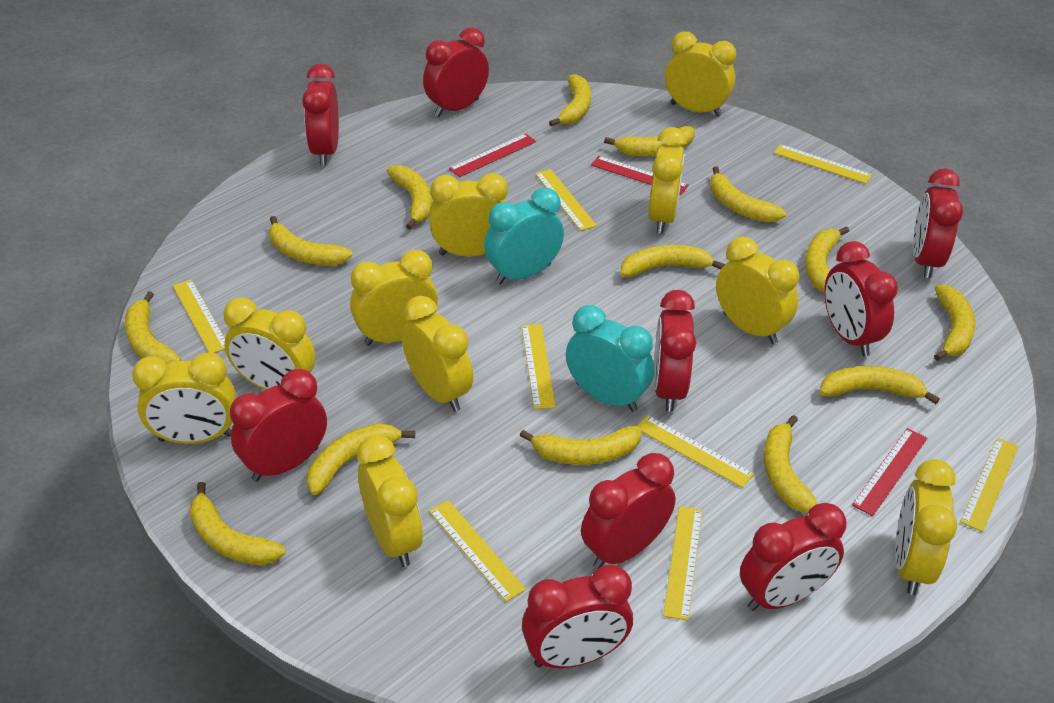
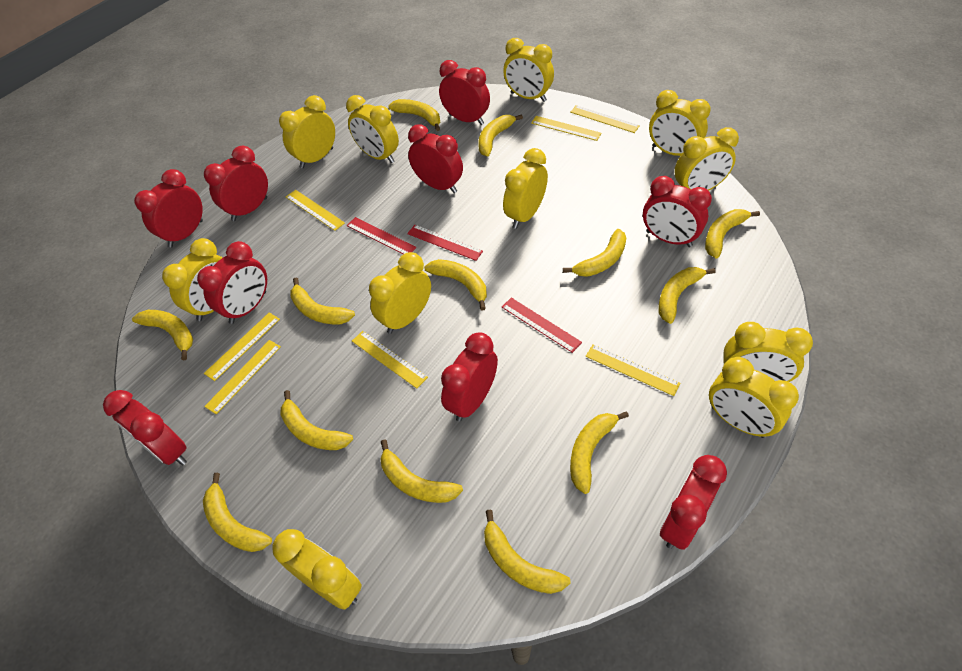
turquoise clock: [484,188,564,285] [566,305,654,412] = 2 -> none = 0
yellow banana: [125,291,181,363] [189,482,286,565] [269,216,353,265] [307,423,415,495] [387,165,432,230] [519,426,642,465] [549,74,591,127] [604,126,695,156] [620,245,725,277] [710,166,786,222] [764,415,818,513] [805,226,849,292] [820,366,940,404] [934,285,975,361] = 14 -> [132,310,193,361] [203,473,272,552] [280,390,353,450] [290,278,355,324] [380,439,463,503] [388,99,440,131] [424,259,487,310] [478,114,523,157] [484,509,571,594] [563,229,626,277] [570,411,629,494] [658,267,715,324] [705,209,760,259] = 13
yellow clock: [132,352,236,444] [224,297,315,390] [350,250,438,346] [357,435,423,567] [402,296,473,412] [429,173,508,257] [648,127,687,234] [665,32,736,117] [716,237,799,344] [895,459,957,595] = 10 -> [162,238,223,321] [272,529,362,610] [279,95,335,168] [346,95,399,163] [369,252,431,334] [503,38,554,102] [503,148,548,229] [649,90,711,156] [674,127,739,191] [709,357,799,438] [724,322,813,382] = 11
yellow ruler: [173,279,225,353] [429,500,526,602] [521,324,556,409] [535,169,597,231] [637,415,754,488] [663,506,702,621] [774,144,872,184] [960,438,1019,532] = 8 -> [204,312,280,381] [204,340,281,414] [286,190,345,231] [352,331,428,389] [531,116,602,141] [570,105,640,133] [586,345,680,396] = 7

